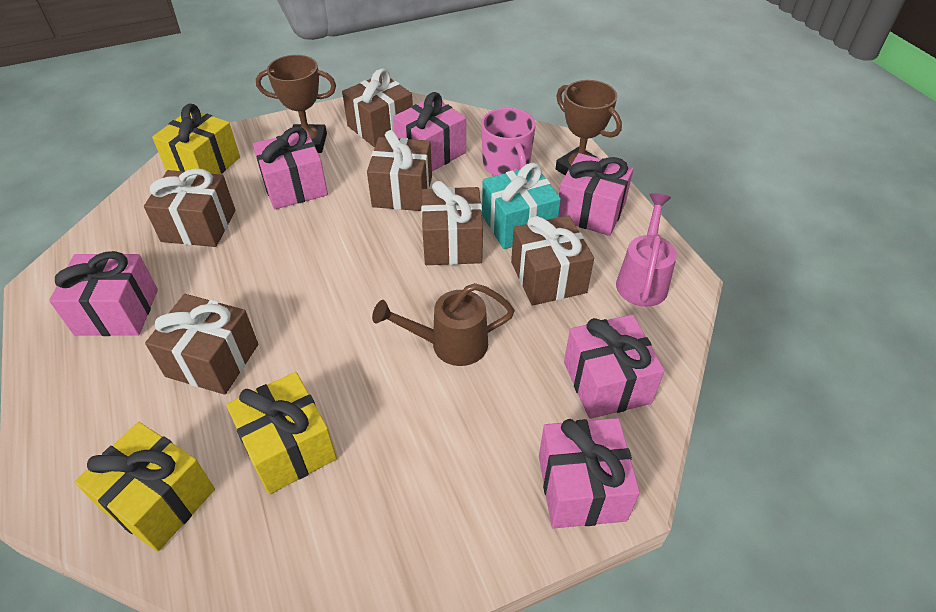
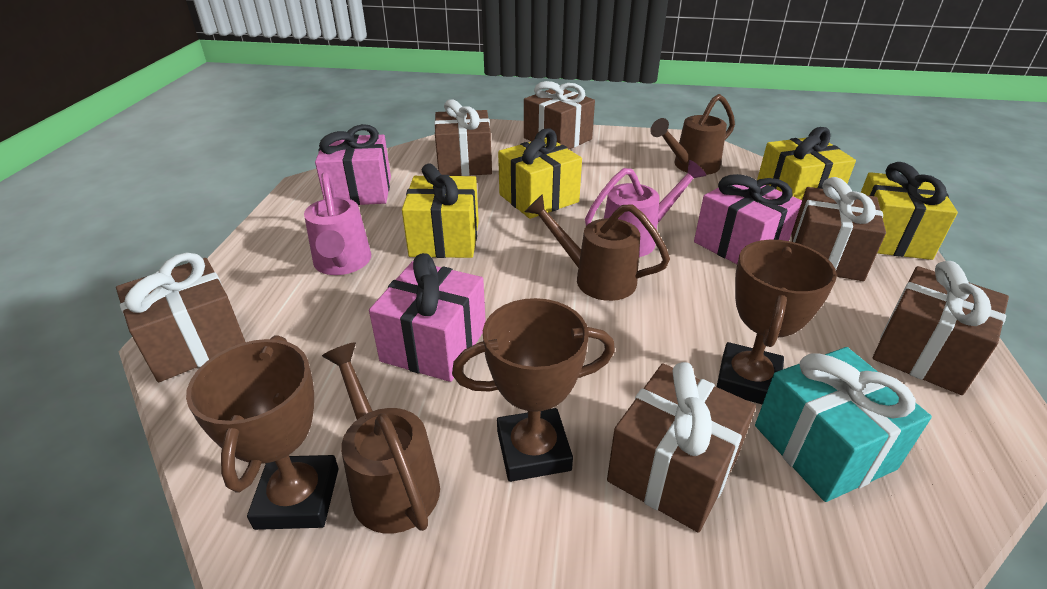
brown trophy: [256,55,336,153] [556,80,622,175] = 2 -> [186,335,339,530] [452,298,615,482] [717,240,837,404] = 3
brown watering can: [372,283,515,366] = 1 -> [322,342,440,534] [525,194,670,301] [650,94,735,175] = 3
pink gift: [49,251,158,336] [253,127,328,209] [393,92,466,171] [539,418,640,528] [558,153,634,236] [564,315,665,419] = 6 -> [315,124,391,205] [369,253,486,382] [694,174,802,264] = 3
pink mug: [481,108,536,176] = 1 -> none = 0
pink watering can: [616,193,677,307] = 1 -> [304,172,371,275] [585,160,706,257] = 2
yellow gift: [75,422,215,552] [152,104,240,174] [226,372,337,494] = 3 -> [402,163,479,258] [498,128,582,219] [757,127,856,200] [860,162,958,260] = 4

